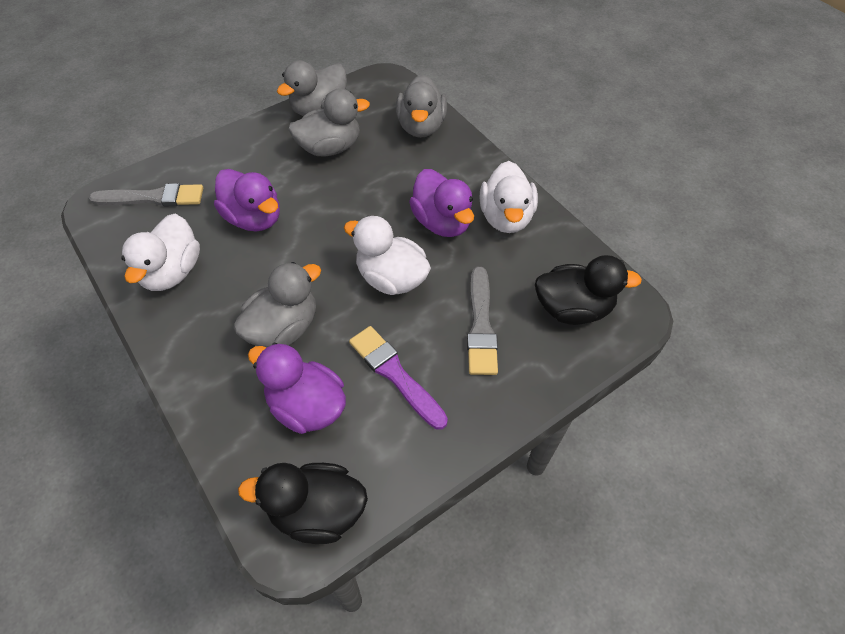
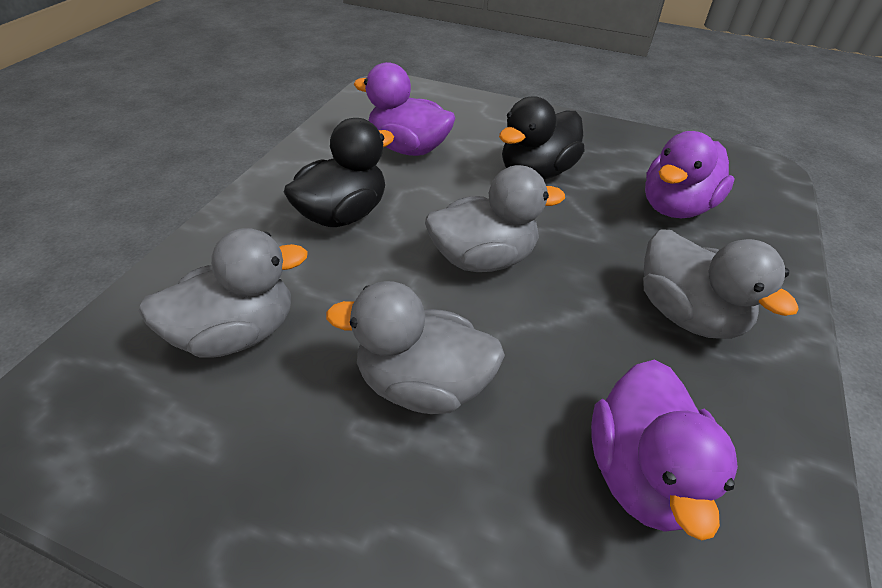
grey brush: [89,183,203,206] [467,267,498,375] = 2 -> none = 0
purple brush: [349,326,448,430] = 1 -> none = 0
white duck: [121,214,200,291] [344,216,431,295] [480,161,538,233] = 3 -> none = 0

